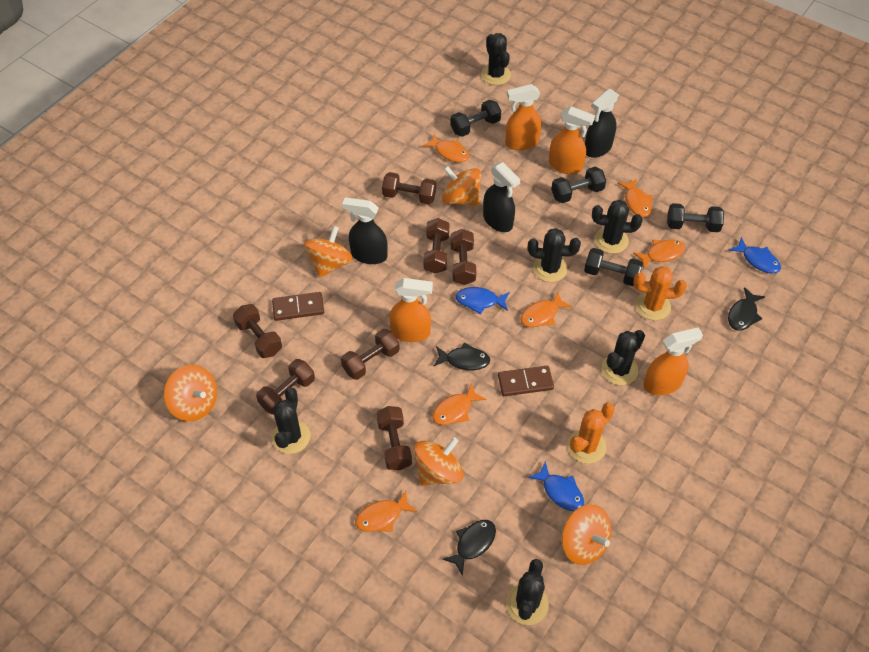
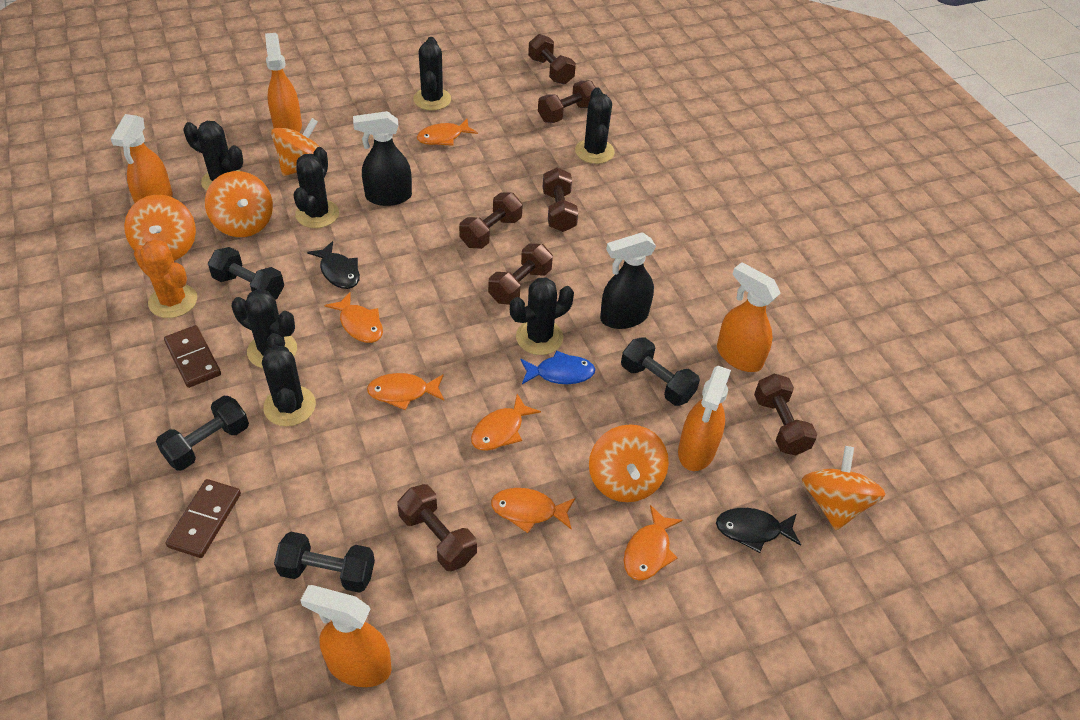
black cactus: [272,387,311,454] [481,33,511,85] [506,559,549,625] [528,228,581,282] [592,200,642,254] [601,330,645,385] = 6 -> [184,121,243,191] [232,289,297,368] [262,333,316,427] [293,147,339,228] [413,37,451,111] [510,277,574,355] [575,87,615,164] = 7
black fish: [434,342,490,371] [443,520,496,576] [728,287,765,331] = 3 -> [307,241,360,289] [716,508,801,553] = 2
black spray bottle: [342,197,388,264] [483,162,520,232] [585,89,619,158] = 3 -> [353,111,412,206] [600,232,656,329] = 2
blue fish: [456,287,510,314] [528,461,584,511] [729,237,781,274] = 3 -> [520,351,595,384] = 1
orange cactus: [568,403,615,464] [634,266,687,320] = 2 -> [134,239,197,318] = 1
orange spray bottle: [389,278,433,342] [505,84,542,150] [549,106,595,174] [643,327,703,395] = 4 -> [110,114,173,203] [265,33,302,132] [300,585,392,687] [678,366,731,471] [717,262,781,372] = 5

